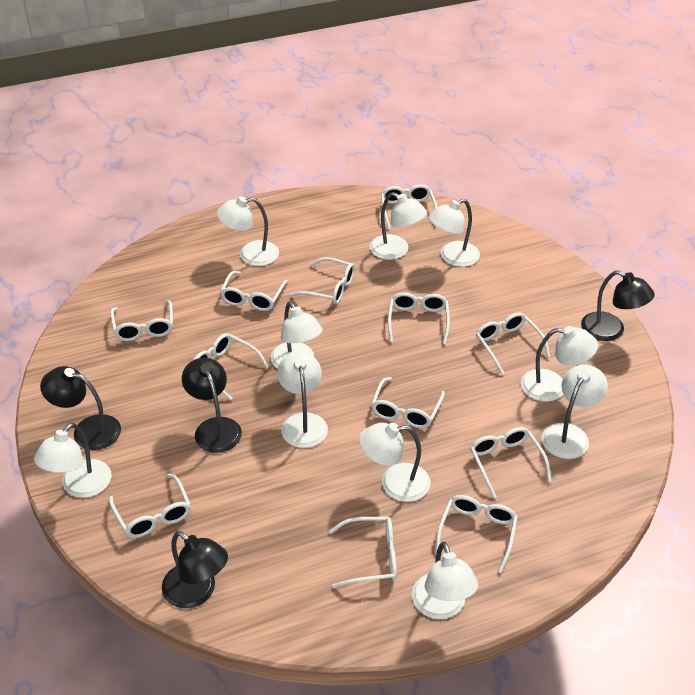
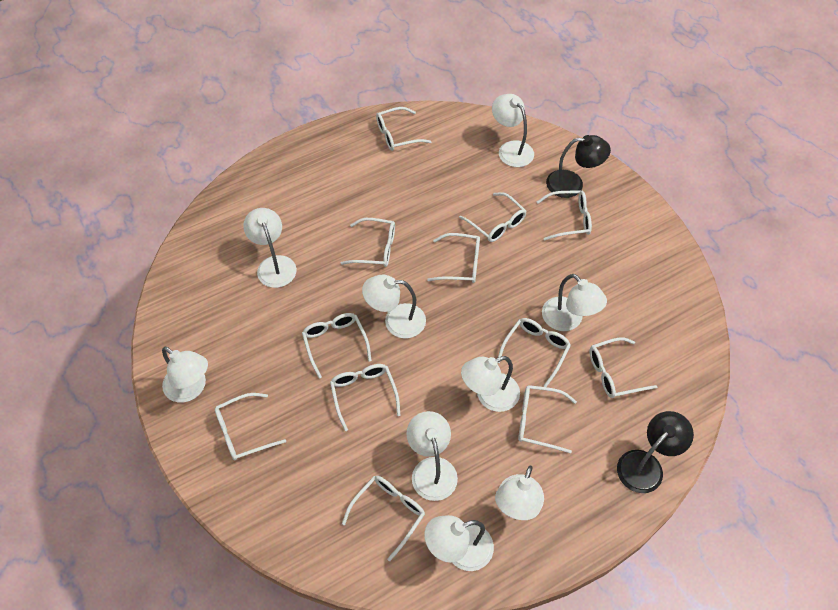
black lamp: [40,366,121,450] [162,531,228,608] [182,358,242,453] [581,271,655,341] = 4 -> [546,135,611,198] [617,411,694,493] = 2
white lamp: [34,423,112,498] [216,196,279,266] [271,301,323,369] [277,352,328,448] [359,423,431,502] [370,192,427,260] [412,542,478,619] [429,199,480,267] [521,326,598,402] [542,364,608,459] = 10 -> [162,347,208,403] [243,208,297,288] [362,275,426,338] [406,411,458,501] [424,515,494,571] [461,356,520,412] [492,94,534,167] [495,466,544,520] [542,274,607,331] = 9

